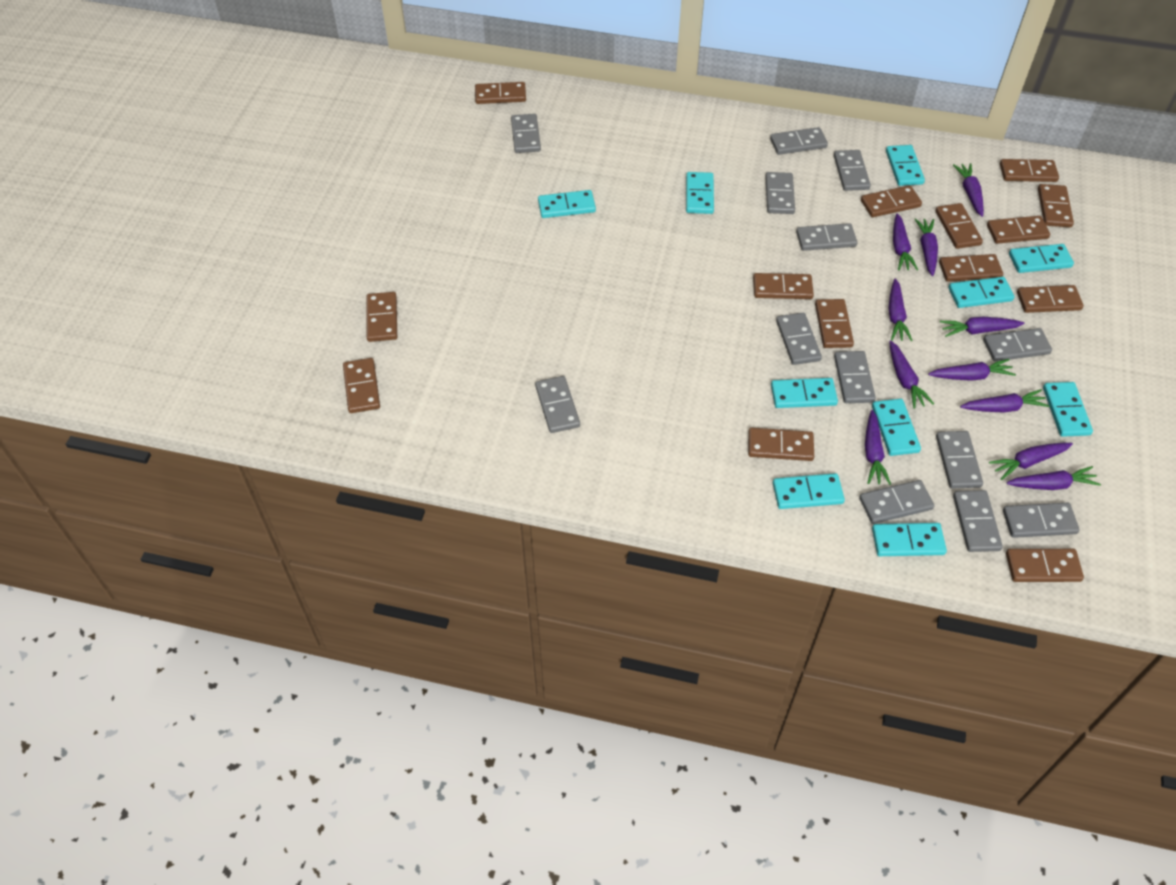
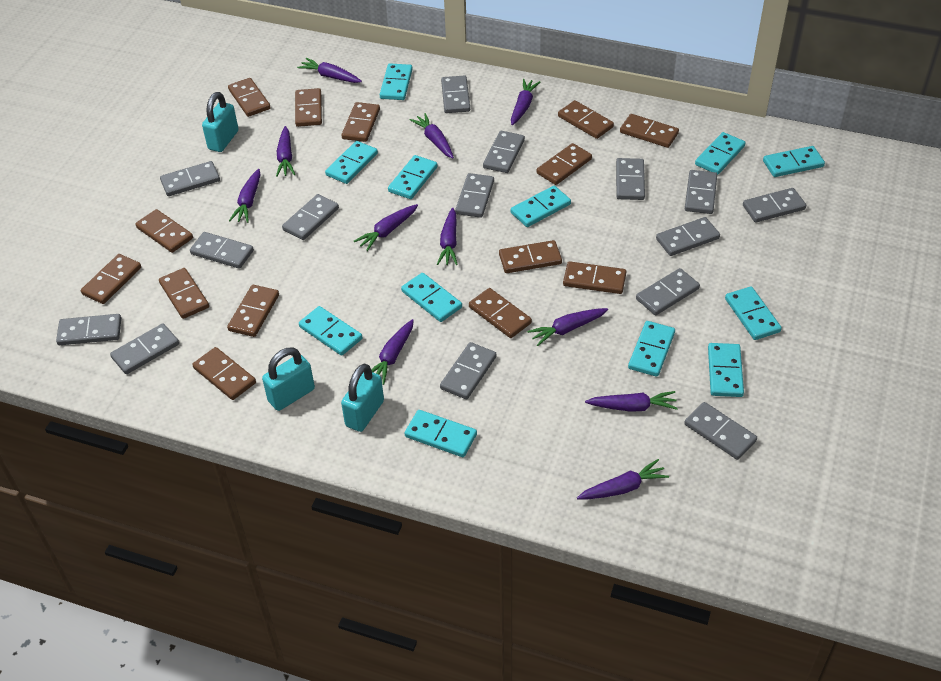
grey domino: [511,114,541,153] [535,376,580,433] [765,172,795,214] [770,127,828,155] [776,313,822,365] [796,223,857,251] [834,150,871,191] [834,351,876,403] [859,480,934,524] [936,431,983,488] [953,490,1003,552] [983,328,1052,361] [1003,503,1080,538] = 13 -> [56,314,121,345] [110,323,179,374] [160,161,220,196] [190,232,254,269] [282,194,339,240] [440,342,497,399] [441,76,470,113] [455,173,494,218] [483,131,525,173] [616,158,645,200] [636,268,700,315] [656,217,720,256] [684,402,757,460] [685,170,717,214] [743,188,806,223] = 15
turquoise domino: [538,190,596,218] [686,172,714,214] [771,378,838,408] [773,473,845,509] [872,399,921,456] [872,523,947,556] [886,145,925,186] [948,277,1015,308] [1009,244,1074,273] [1043,382,1093,437] = 10 -> [299,306,363,356] [325,141,378,184] [380,63,413,100] [388,155,438,199] [401,273,462,322] [405,410,477,457] [511,186,571,227] [628,321,675,377] [695,132,745,175] [708,343,744,397] [725,286,782,340] [763,146,825,177] = 12
turquoise padlock: none = 0 -> [202,92,239,152] [262,347,315,411] [341,363,384,432] = 3

